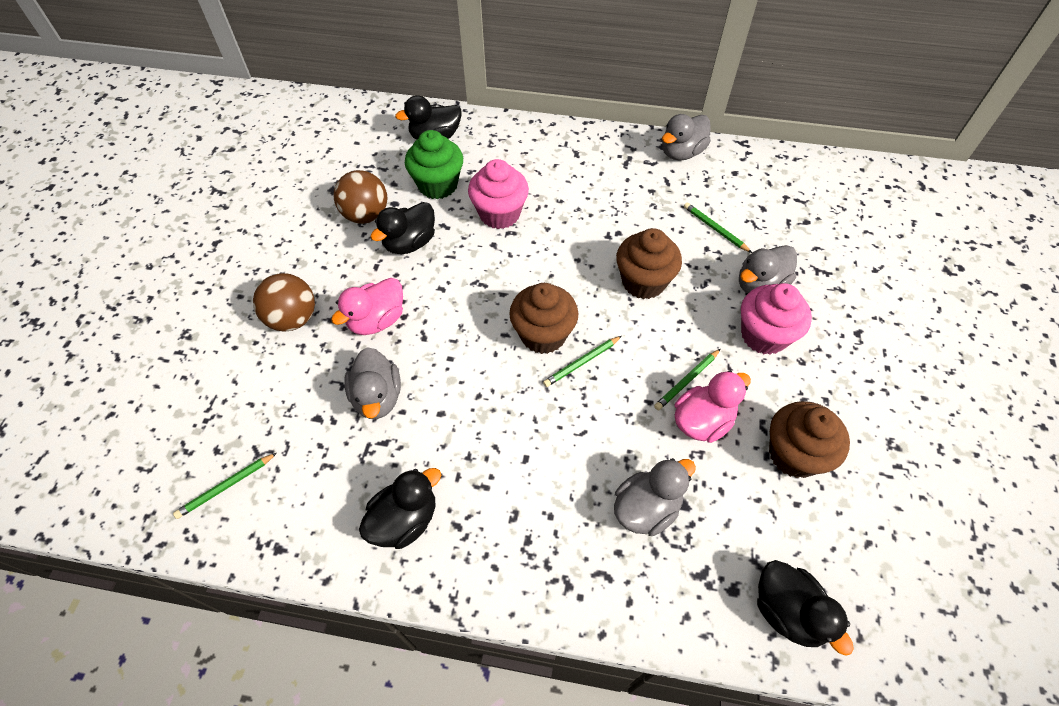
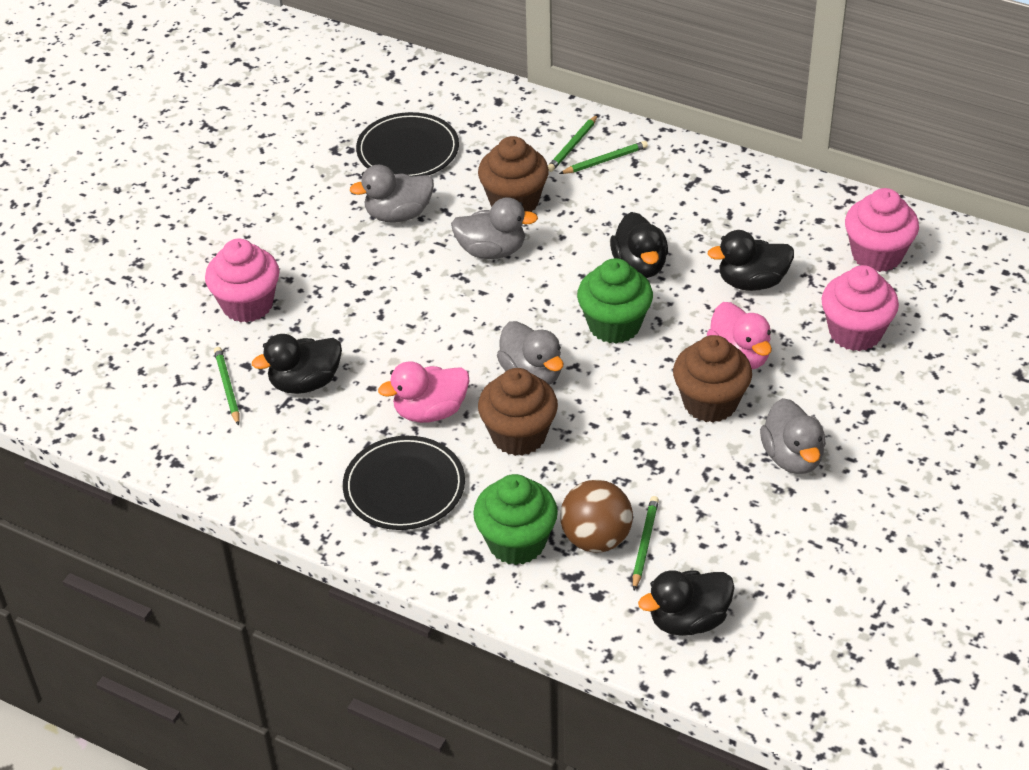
black plate: none = 0 -> [343,436,465,530] [356,112,459,177] = 2
brown ball: [253,273,315,332] [334,170,387,224] = 2 -> [560,480,633,553] = 1
green cupcake: [405,130,463,199] = 1 -> [473,474,558,565] [577,258,653,344] = 2
pink cupcake: [468,159,529,229] [741,283,812,355] = 2 -> [205,238,280,323] [821,265,899,351] [845,188,919,272] = 3

